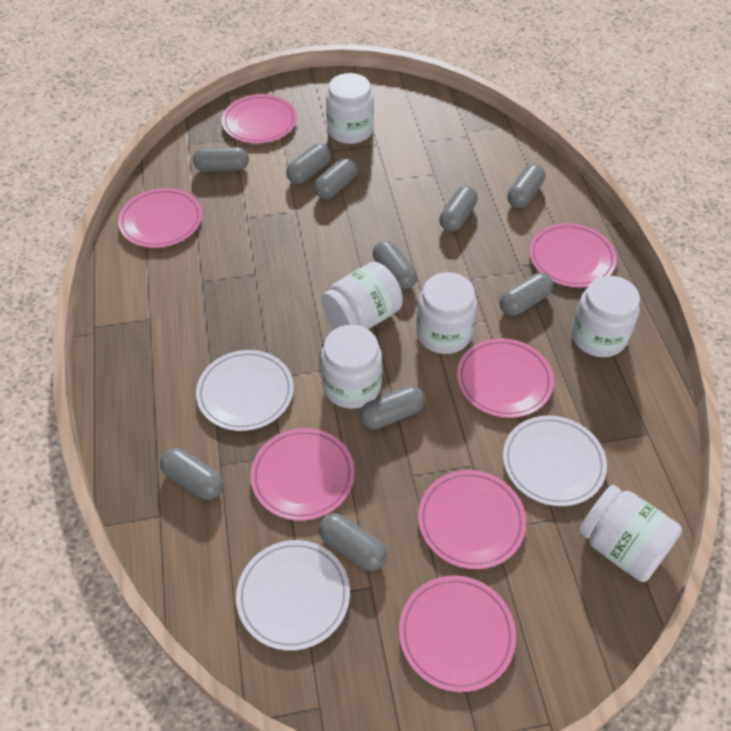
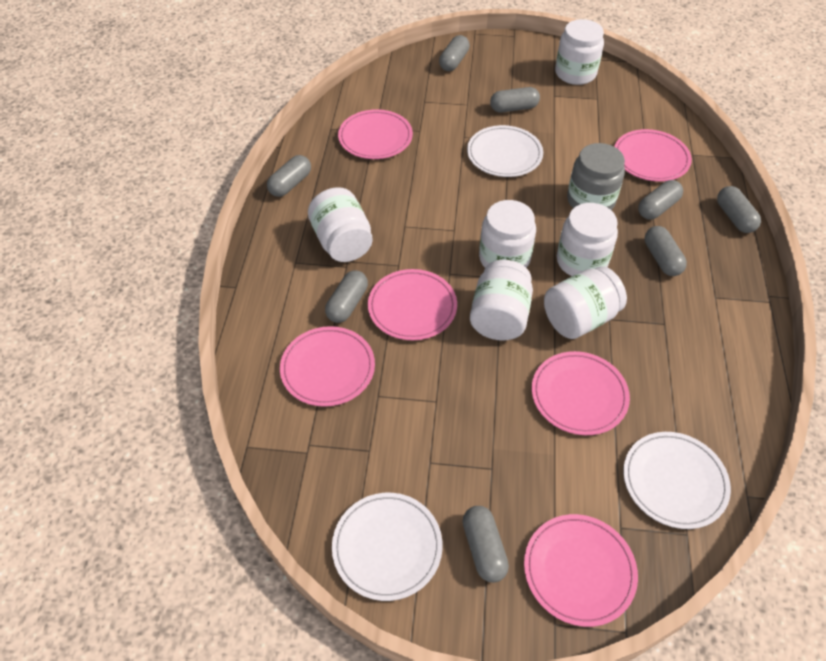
grey capsule: [160,448,224,500] [193,147,249,172] [286,144,331,184] [314,157,358,199] [318,513,387,571] [360,386,425,430] [373,241,417,289] [439,186,478,232] [499,273,553,316] [507,164,545,208] = 10 -> [267,155,311,197] [325,271,368,323] [439,35,470,71] [463,506,509,583] [490,87,540,113] [638,180,683,220] [645,226,687,276] [717,186,761,233] = 8
grey jar: none = 0 -> [567,143,625,210] = 1
pink plate: [118,188,202,248] [222,94,297,143] [250,428,355,521] [399,575,516,692] [418,470,526,569] [457,338,554,418] [529,223,617,287] = 7 -> [280,326,375,407] [338,109,413,159] [368,269,457,340] [524,514,638,627] [532,351,630,435] [614,129,692,182] = 6

